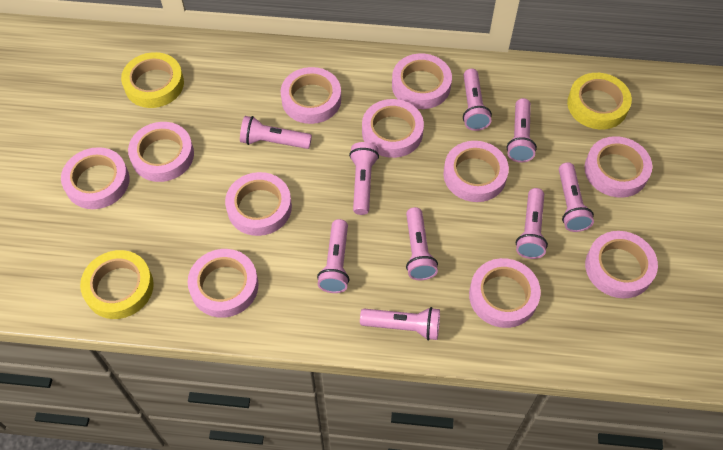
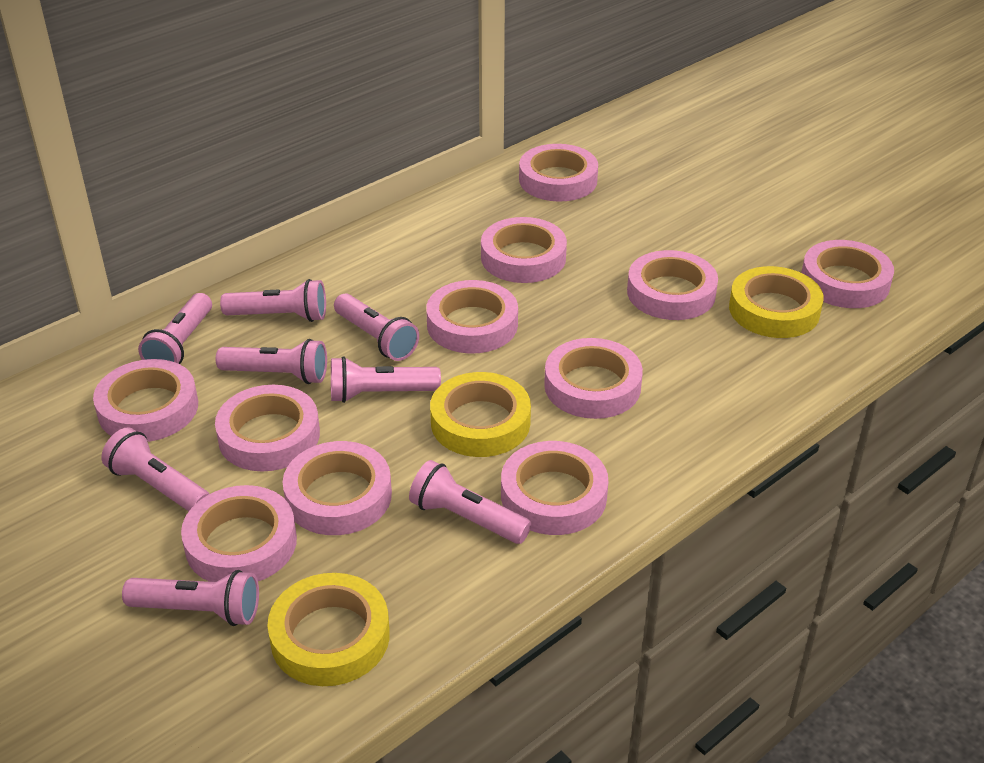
pink flashlight: [240,116,312,149] [317,219,350,293] [349,142,379,215] [360,307,440,341] [406,207,438,280] [463,69,492,131] [507,98,537,163] [516,188,548,259] [559,162,594,232] = 9 -> [101,427,209,511] [122,570,259,626] [138,293,212,364] [216,339,327,384] [220,279,326,322] [331,356,441,403] [334,294,419,361] [409,460,531,544] = 8

